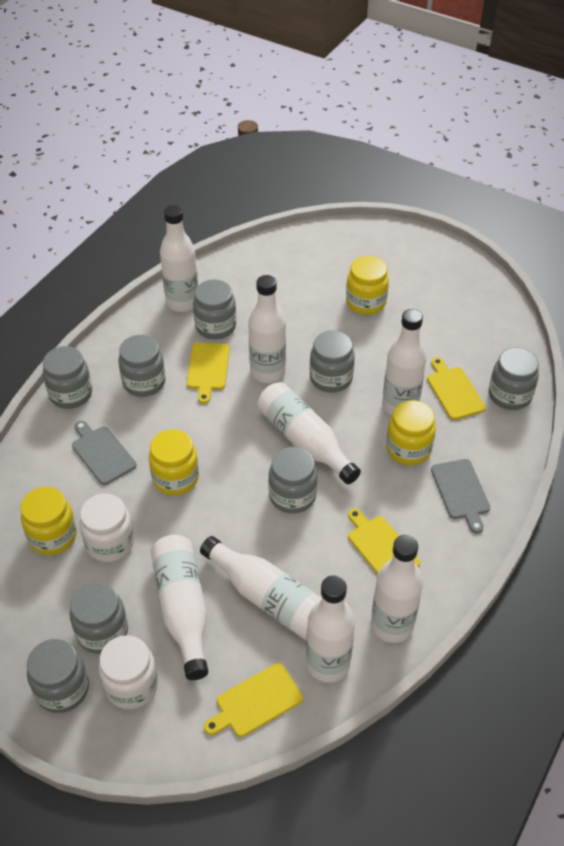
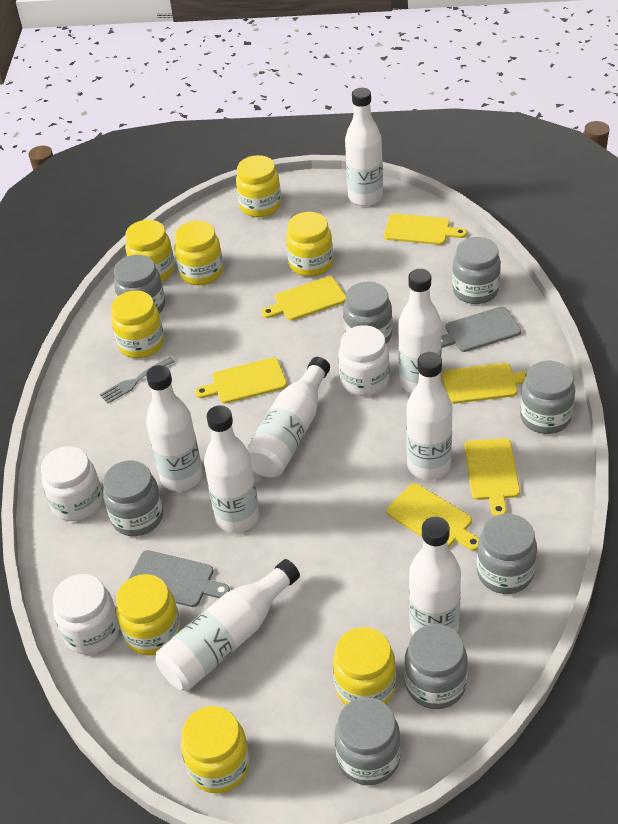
grey fork: none = 0 -> [100,357,175,404] = 1
white jar: [80,494,134,562] [98,635,158,709] = 2 -> [41,446,102,521] [53,574,120,655] [338,325,390,396] = 3
yellow cutting board: [187,343,230,404] [204,663,303,737] [348,508,420,574] [427,357,486,420] = 4 -> [195,357,287,404] [261,276,346,321] [384,213,467,245] [386,483,479,551] [442,363,528,404] [464,438,520,516] = 6
yellow jar: [20,487,77,555] [149,429,199,495] [346,256,389,315] [386,400,436,465] = 4 -> [111,291,164,358] [116,574,181,655] [125,220,175,282] [174,221,223,285] [181,706,250,794] [236,155,281,217] [286,212,333,277] [333,627,396,705] = 8

